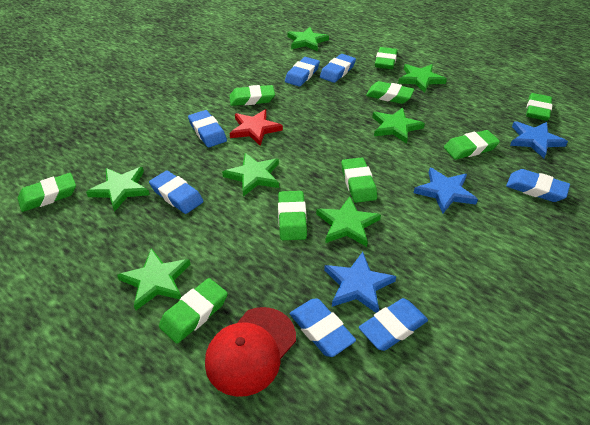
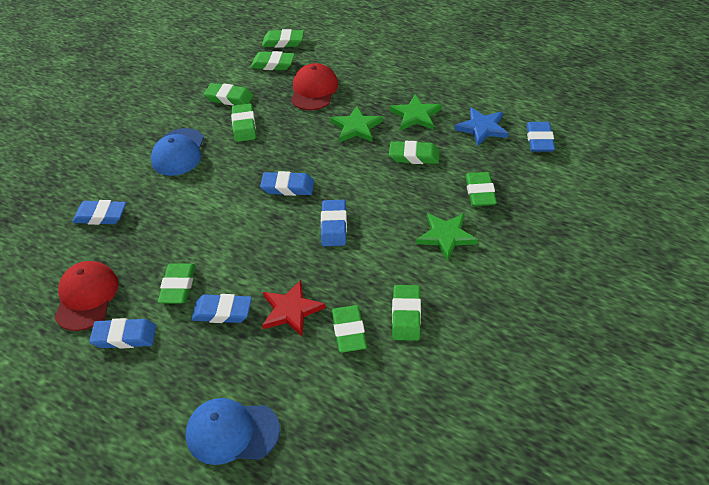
blue cap: none = 0 -> [151,128,204,176] [186,398,280,465] = 2
blue eraser: [149,171,204,214] [188,110,227,147] [285,57,320,87] [289,298,356,357] [320,54,356,83] [359,298,428,351] [506,169,570,202] = 7 -> [72,200,126,225] [89,318,156,348] [191,294,252,323] [260,171,314,196] [321,200,347,246] [527,122,555,152] = 6
blue star: [324,252,396,313] [414,168,478,214] [510,121,568,158] = 3 -> [454,107,509,146] = 1
green star: [86,167,150,212] [117,248,191,310] [222,153,279,196] [287,27,329,51] [316,196,381,247] [372,108,425,144] [398,64,447,93] = 7 -> [330,106,383,142] [390,94,442,130] [416,213,478,261] = 3
red cap: [205,307,296,397] = 1 -> [55,261,119,331] [291,63,338,110] = 2

